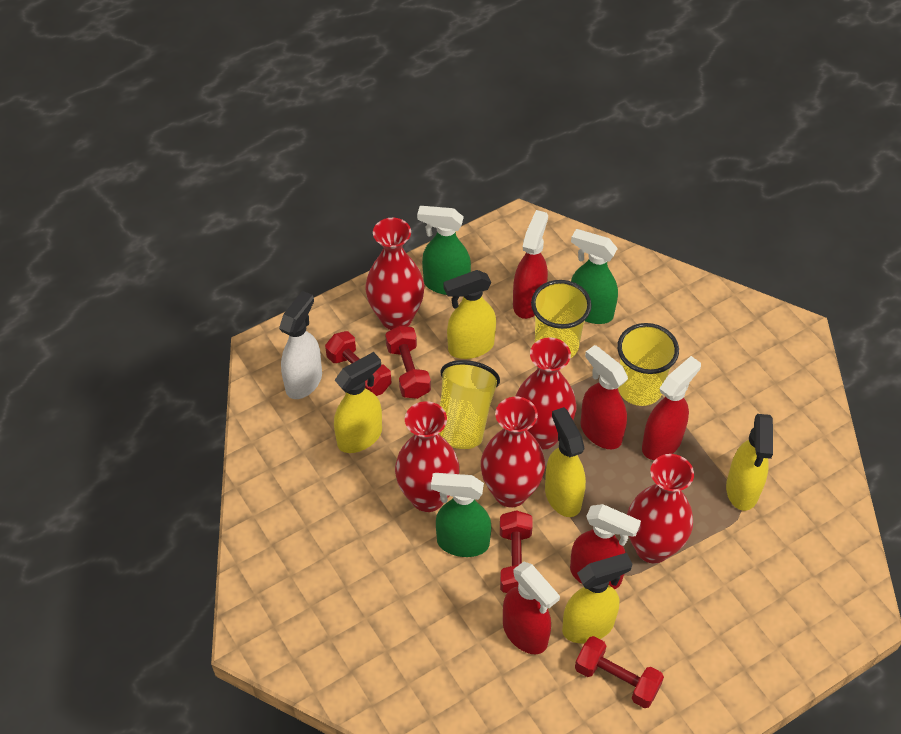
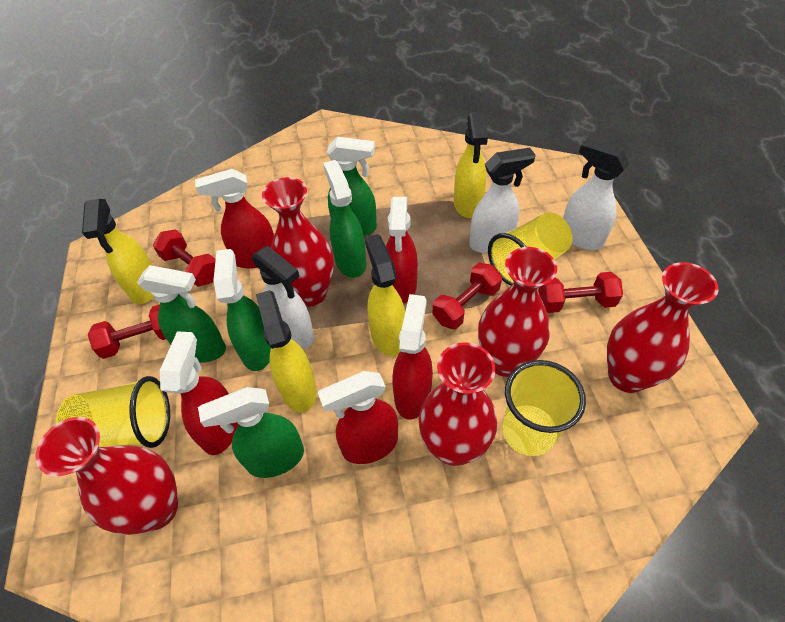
green spray bottle: [417,206,471,295] [431,473,491,557] [571,229,618,324] = 3 -> [137,265,226,363] [198,387,304,478] [213,249,271,371] [323,160,366,278] [327,137,377,236] = 5
white spray bottle: [279,291,322,399] = 1 -> [252,246,314,349] [469,148,536,253] [563,139,630,250] = 3
yellow spray bottle: [334,352,382,453] [443,270,496,359] [545,407,586,517] [562,553,632,643] [726,414,773,511] = 5 -> [82,199,154,304] [256,290,317,413] [365,234,405,356] [454,112,488,218] = 4

